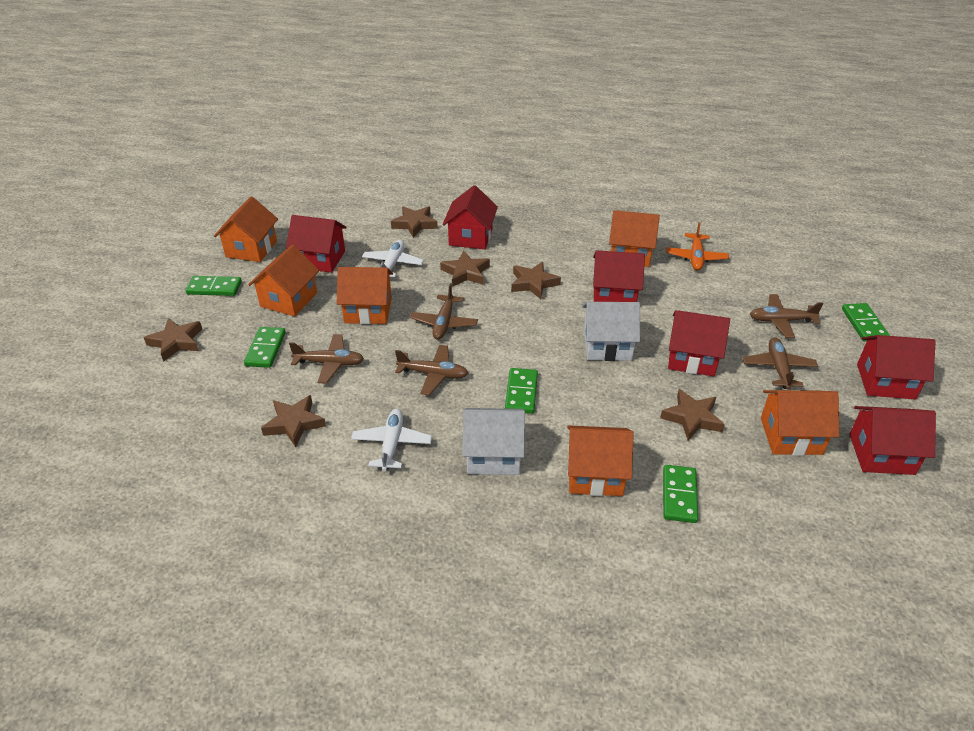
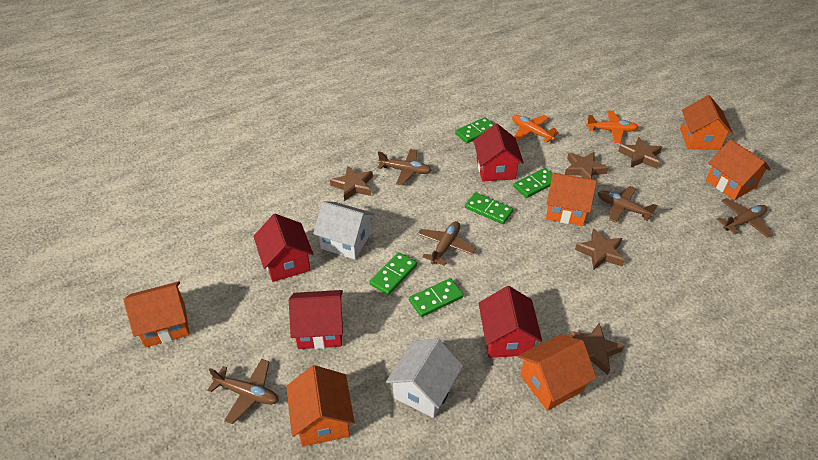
brown star: [144,318,202,362] [261,395,326,447] [391,206,438,238] [440,251,490,287] [511,262,561,299] [660,389,725,441] = 6 -> [330,166,373,201] [565,152,609,179] [568,323,625,375] [575,228,625,270] [619,137,662,169] = 5
orange plane: [666,222,729,270] = 1 -> [512,115,559,143] [586,111,638,143] = 2
red house: [286,215,347,273] [443,185,498,249] [593,250,645,302] [668,310,730,376] [849,406,936,475] [857,335,936,399] = 6 -> [253,214,313,282] [289,290,343,349] [473,124,524,181] [479,286,542,358] = 4
white plane: [351,409,432,471] [362,240,424,277] = 2 -> none = 0

